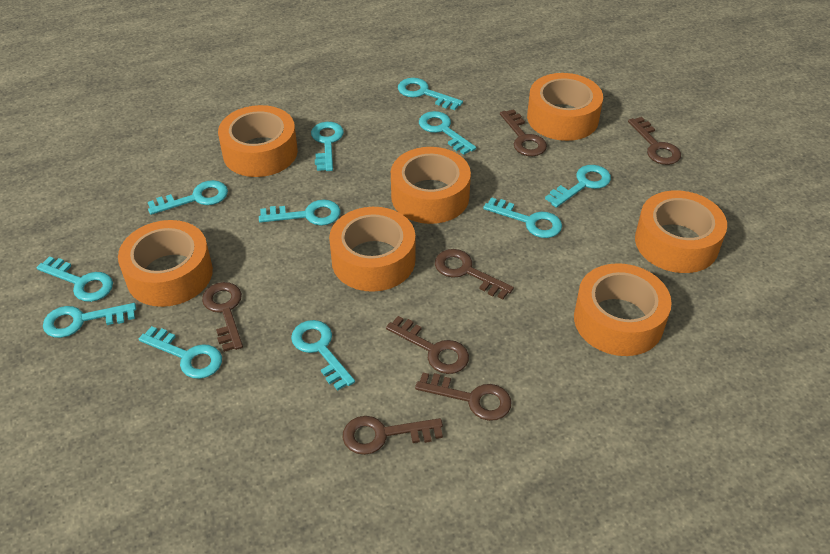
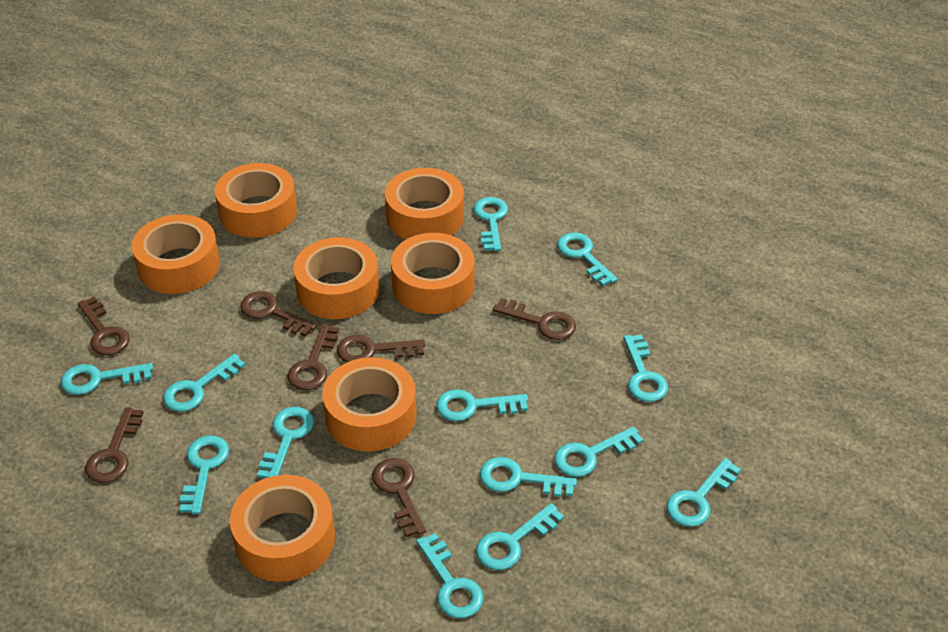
turquoise key: [36,256,113,302] [43,303,136,338] [139,326,222,379] [148,180,228,215] [259,200,341,226] [291,320,355,391] [311,122,344,171] [398,78,463,110] [419,111,476,155] [483,197,562,238] [545,165,611,208] = 11 -> [61,363,153,395] [163,354,245,412] [179,435,229,514] [257,407,314,478] [416,533,484,618] [436,389,528,421] [473,197,508,251] [476,503,564,570] [480,457,577,497] [554,426,643,477] [557,232,617,286] [624,335,668,402] [666,458,741,527] = 13

